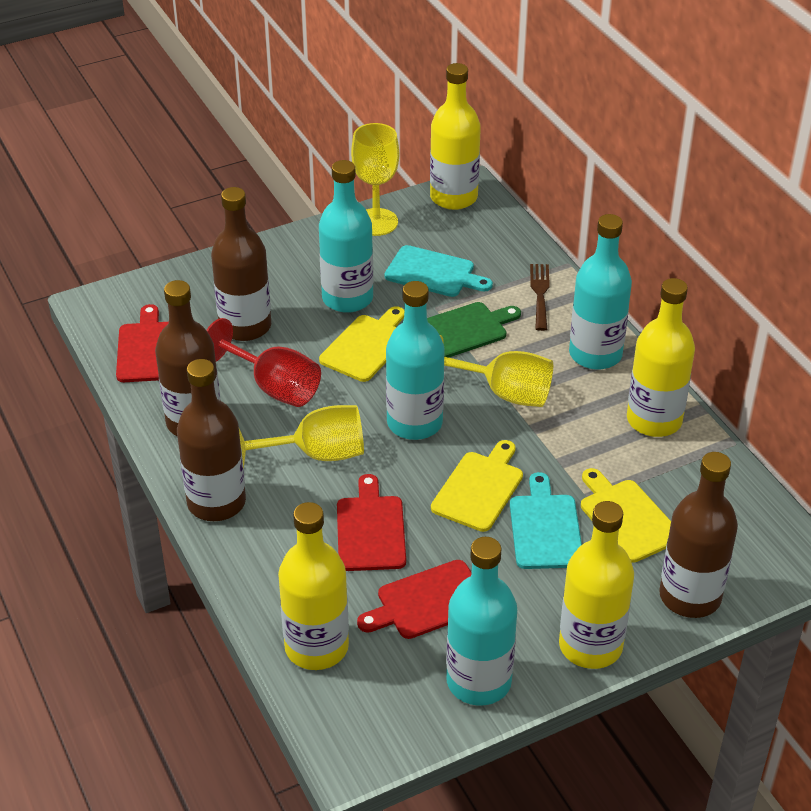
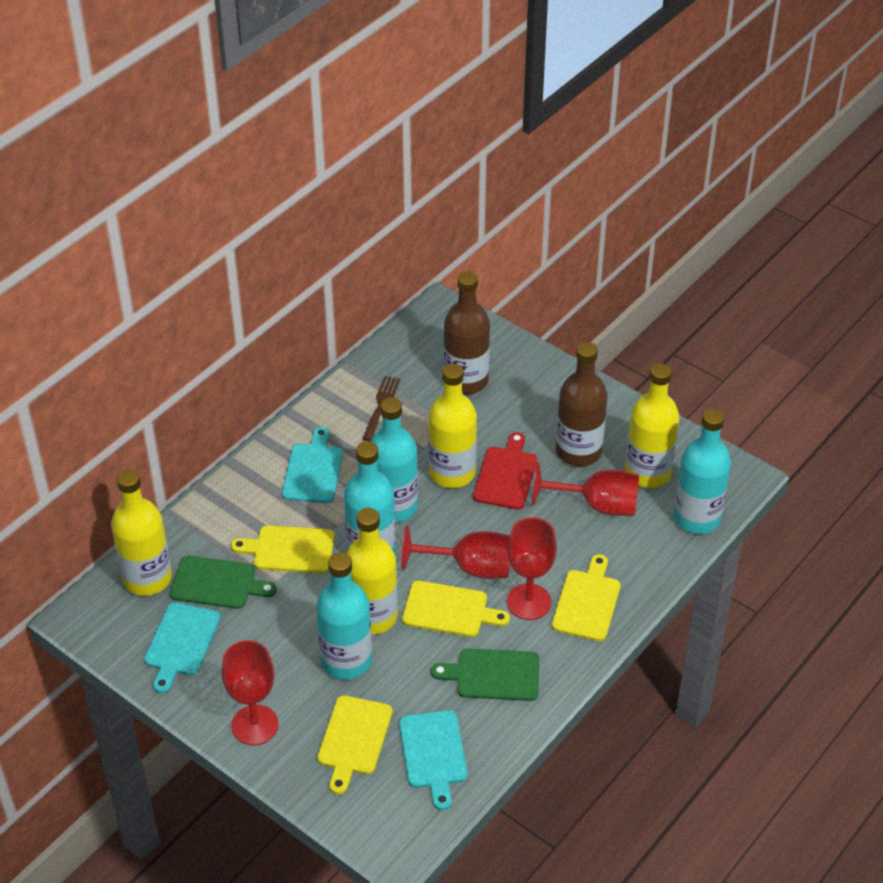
brown bottle: [155,280,221,436] [177,359,246,521] [211,187,271,341] [659,452,738,618] = 4 -> [444,271,490,394] [556,342,607,466] = 2
green cutting board: [427,302,521,358] = 1 -> [170,556,277,609] [431,648,539,701] = 2
red cutting board: [116,304,169,382] [337,474,406,571] [357,560,472,639] = 3 -> [473,432,537,510] = 1
red goblet: [206,318,321,407] = 1 -> [222,640,279,745] [401,526,510,579] [507,517,557,620] [532,462,639,516] = 4
turquoise cutting board: [385,245,493,297] [510,472,582,569] = 2 -> [144,602,221,693] [282,427,343,503] [399,710,468,810] = 3
yellow cutting board: [319,306,404,382] [431,440,523,532] [581,468,671,563] = 3 -> [231,525,335,573] [317,695,393,795] [402,581,510,637] [552,554,621,641] = 4
yellow goblet: [239,405,364,469] [351,123,399,236] [440,335,553,407] = 3 -> none = 0

